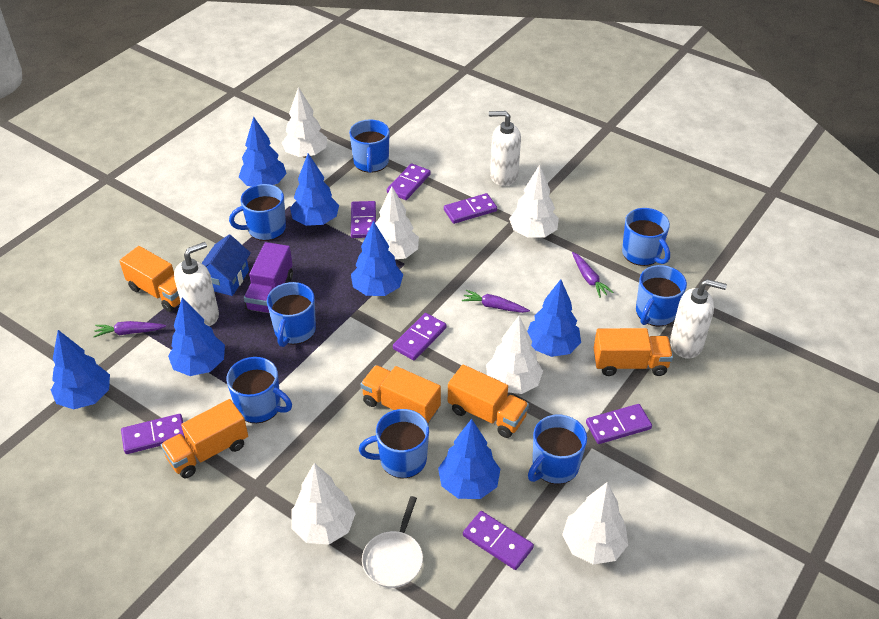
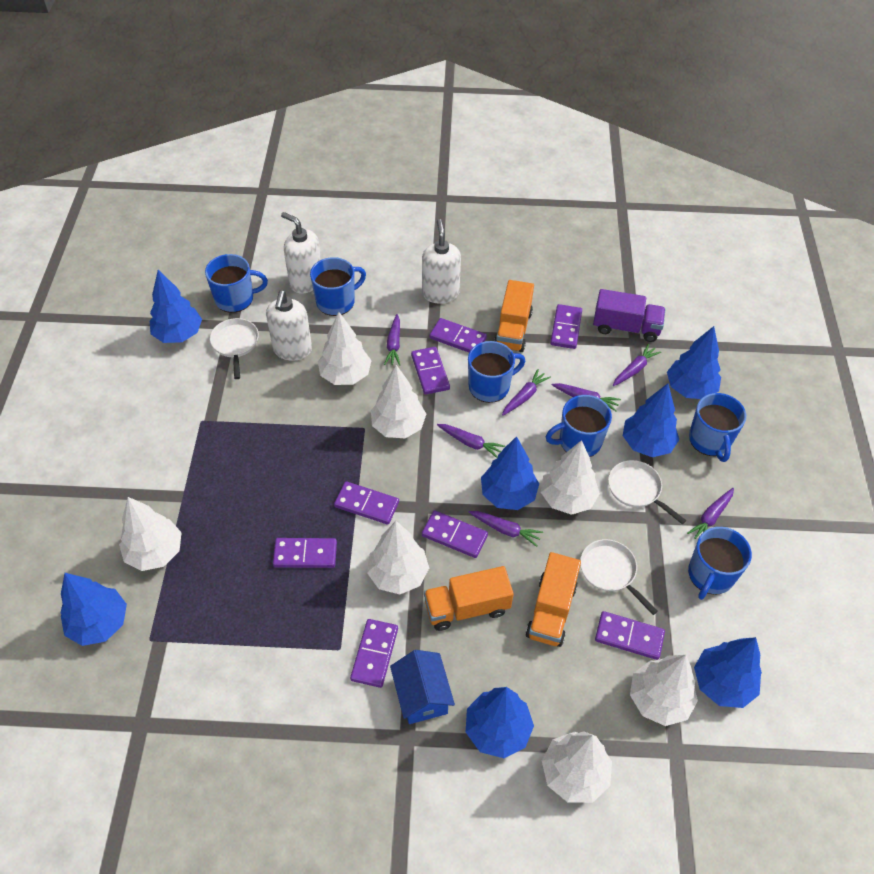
blue mug: [226,357,292,423] [229,184,286,241] [267,282,316,347] [349,120,390,173] [359,409,429,478] [528,415,587,484] [622,208,670,266] [636,265,687,326] = 8 -> [205,254,268,313] [310,257,366,316] [468,341,525,403] [546,395,612,457] [688,527,752,600] [689,393,746,462] = 6
orange truck: [119,246,181,312] [161,399,248,478] [361,365,441,424] [448,365,529,438] [594,328,673,376] = 5 -> [424,566,514,631] [494,280,534,352] [526,552,581,647] = 3
purple carrot: [93,321,166,337] [462,290,530,313] [572,252,613,298] = 3 -> [384,314,400,366] [437,424,505,458] [469,511,543,547] [502,369,551,416] [552,383,621,412] [613,344,661,386] [687,488,734,539] = 7
purple domino: [121,414,185,454] [351,201,376,238] [387,163,431,200] [393,313,447,360] [444,193,497,224] [463,511,534,570] [586,404,652,444] = 7 -> [273,538,337,568] [334,481,399,525] [350,619,398,688] [411,347,450,395] [422,510,488,558] [430,318,487,352] [550,304,582,349] [595,611,665,660] = 8
white pan: [362,496,423,588] = 1 -> [210,318,259,379] [580,539,658,615] [608,460,686,524] = 3
white tree: [282,87,327,158] [291,463,356,545] [375,186,419,259] [486,316,543,394] [509,165,559,238] [562,482,628,565] = 6 -> [119,497,182,571] [318,312,372,385] [367,521,429,594] [371,365,426,438] [541,440,600,515] [542,731,612,803] [630,655,698,726] = 7

